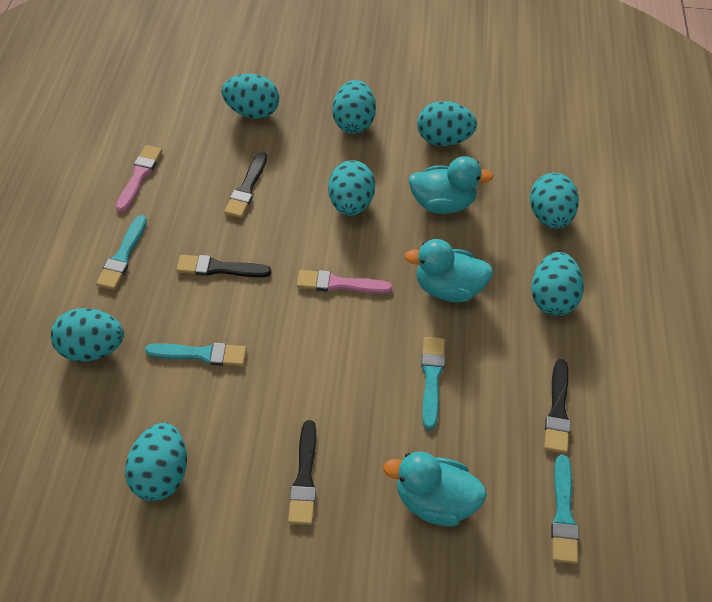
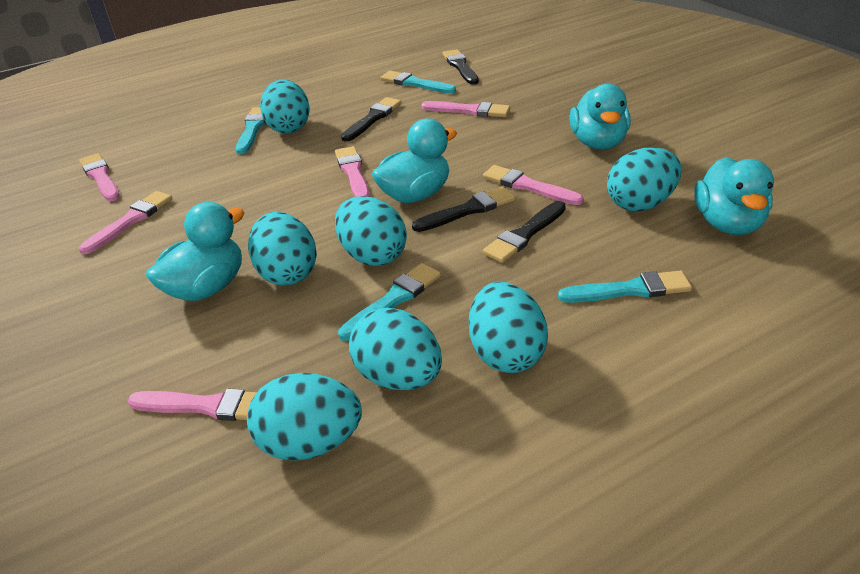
pink brush: [116,145,162,213] [297,270,392,294] = 2 -> [79,153,120,201] [79,191,172,254] [128,388,257,421] [335,146,370,197] [421,101,510,117] [483,165,584,205] = 6
turquoise duck: [383,451,487,526] [404,239,493,302] [409,156,494,214] = 3 -> [146,202,245,301] [372,119,457,203] [569,84,631,150] [694,157,774,235] = 4
turquoise egg: [51,308,124,362] [125,423,187,501] [222,74,279,119] [328,160,375,216] [332,80,376,134] [417,101,477,146] [530,173,579,229] [531,252,584,316] = 8 -> [247,373,362,461] [248,212,317,286] [260,80,310,134] [335,196,407,266] [349,307,442,390] [469,282,548,373] [607,147,681,212] = 7

